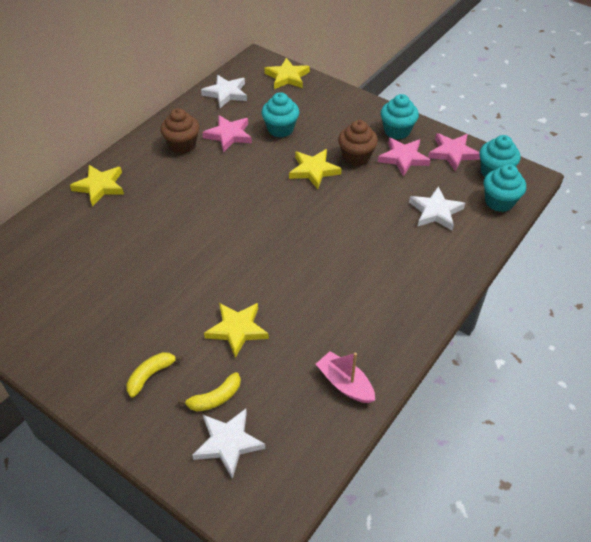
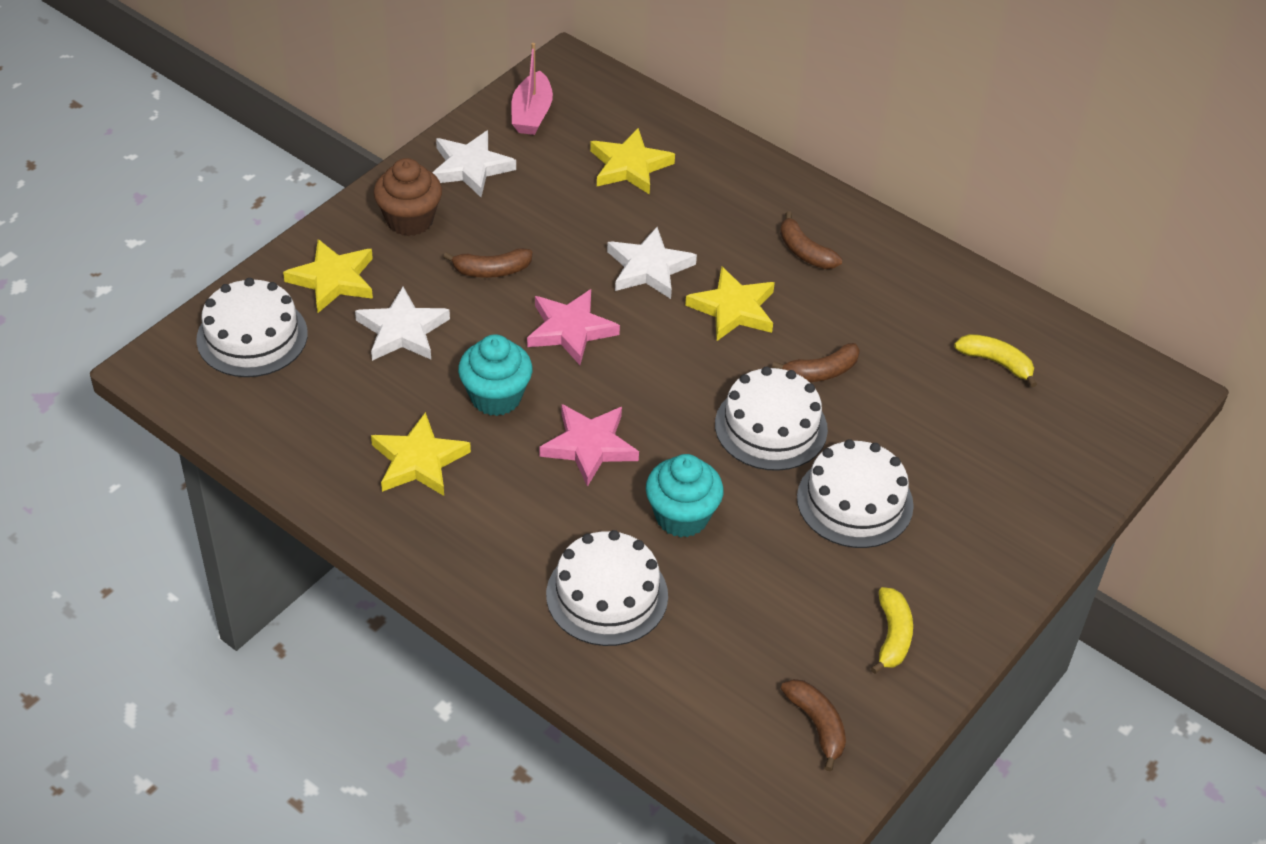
brown banana: none = 0 -> [444,248,532,278] [772,343,860,382] [780,211,842,269] [781,679,846,771] = 4
brown cupcake: [160,108,199,154] [338,120,378,166] = 2 -> [374,158,442,236] = 1
pink star: [202,115,252,152] [378,137,431,177] [428,133,480,172] = 3 -> [527,289,620,365] [539,404,639,487] = 2
turquoise cupcake: [261,92,299,138] [381,94,419,139] [479,135,521,177] [484,164,526,212] = 4 -> [458,334,532,416] [646,454,724,538] = 2
white cake: none = 0 -> [196,278,308,377] [546,530,668,646] [715,367,828,471] [797,439,914,548] = 4

